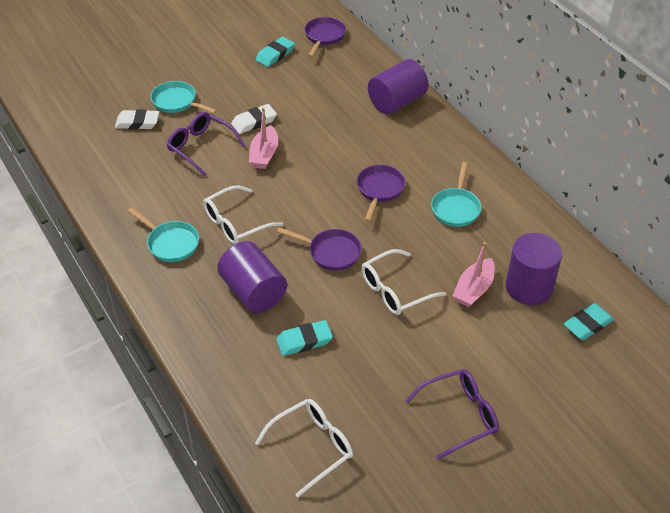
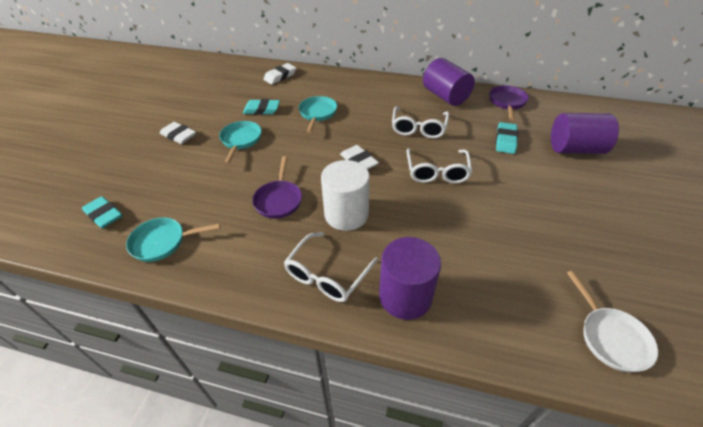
pink boat: [249,107,278,169] [453,242,495,307] = 2 -> none = 0
purple glasses: [167,112,245,176] [405,369,499,460] = 2 -> none = 0
purple pan: [277,227,362,271] [305,17,346,57] [357,165,406,222] = 3 -> [252,156,302,219] [489,86,529,120] = 2
white cylinder: none = 0 -> [321,160,370,231] = 1
white eraser: [115,109,159,130] [231,104,277,134] = 2 -> [160,122,196,144] [263,63,296,85] [340,145,379,170] = 3
white pan: none = 0 -> [567,270,658,372] = 1

